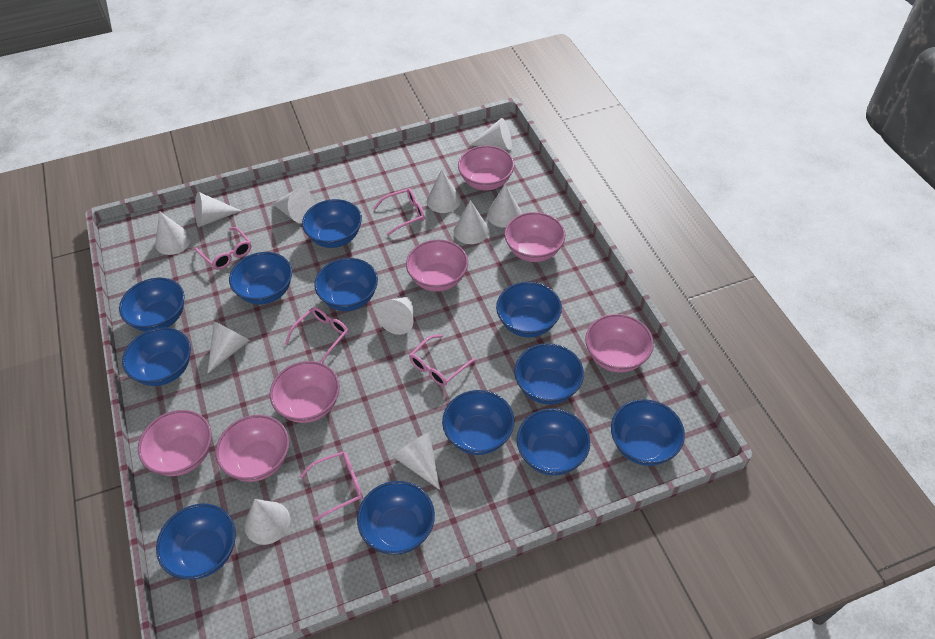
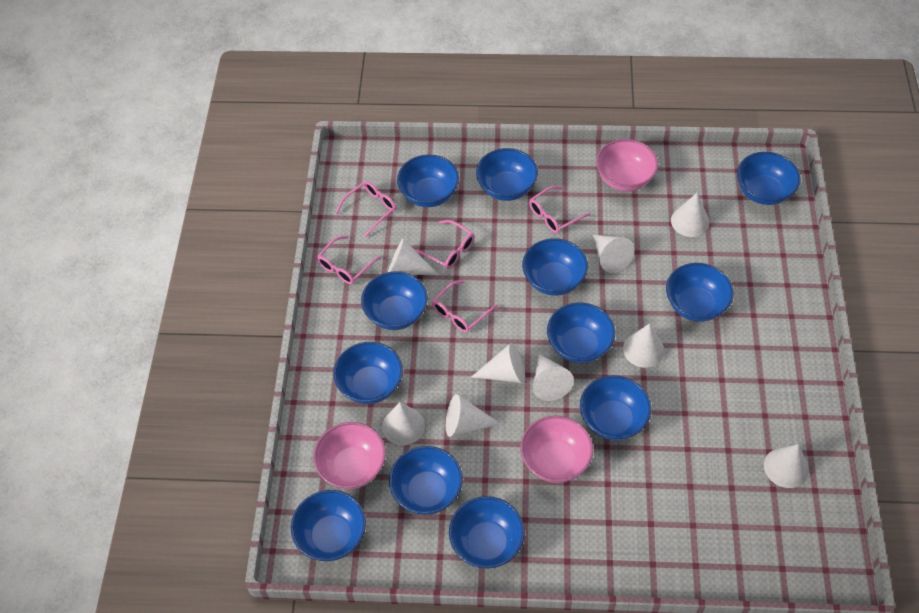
pink bowl: [138,410,212,476] [216,415,289,482] [270,361,340,423] [406,239,468,292] [458,146,514,190] [504,212,565,262] [585,314,654,372] = 7 -> [313,422,386,489] [520,416,593,483] [596,139,658,191] = 3
white cone: [155,211,191,255] [195,192,241,227] [207,321,250,374] [244,499,290,545] [272,188,314,223] [377,296,414,335] [392,432,440,490] [427,170,461,213] [454,200,489,244] [470,118,512,151] [487,184,522,228] = 11 -> [382,402,425,445] [388,239,439,275] [446,394,501,437] [471,343,525,383] [533,354,574,401] [593,235,634,273] [623,323,665,368] [671,193,709,237] [764,444,809,488] = 9

